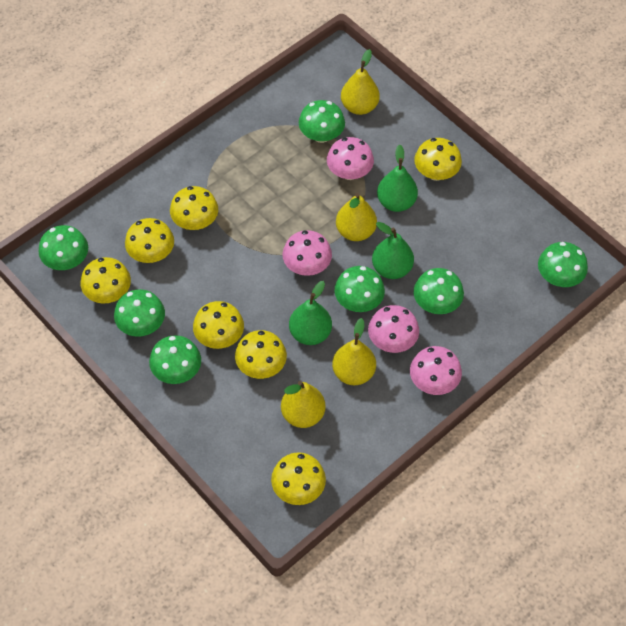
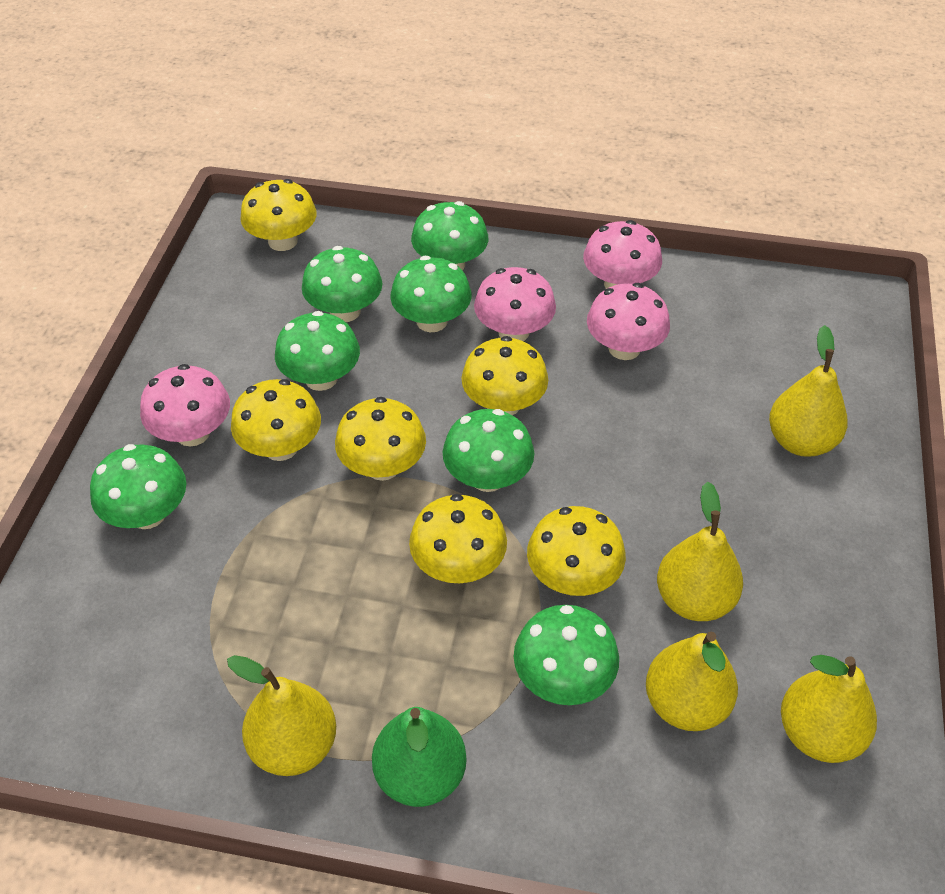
green pear: [289,281,332,345] [372,222,414,279] [377,144,418,212] = 3 -> [372,707,467,807] = 1
yellow mushroom: [81,257,131,303] [125,218,174,263] [170,186,218,230] [193,301,244,349] [235,330,287,379] [271,452,326,505] [414,138,462,181] = 7 -> [231,379,321,461] [240,179,317,251] [335,397,426,481] [409,494,507,583] [462,336,548,415] [527,506,626,596] = 6
yellow pear: [281,381,326,428] [332,318,376,385] [336,193,377,241] [341,49,380,115] = 4 -> [227,655,336,776] [646,632,738,731] [657,481,743,621] [769,325,848,457] [781,655,877,763] = 5

